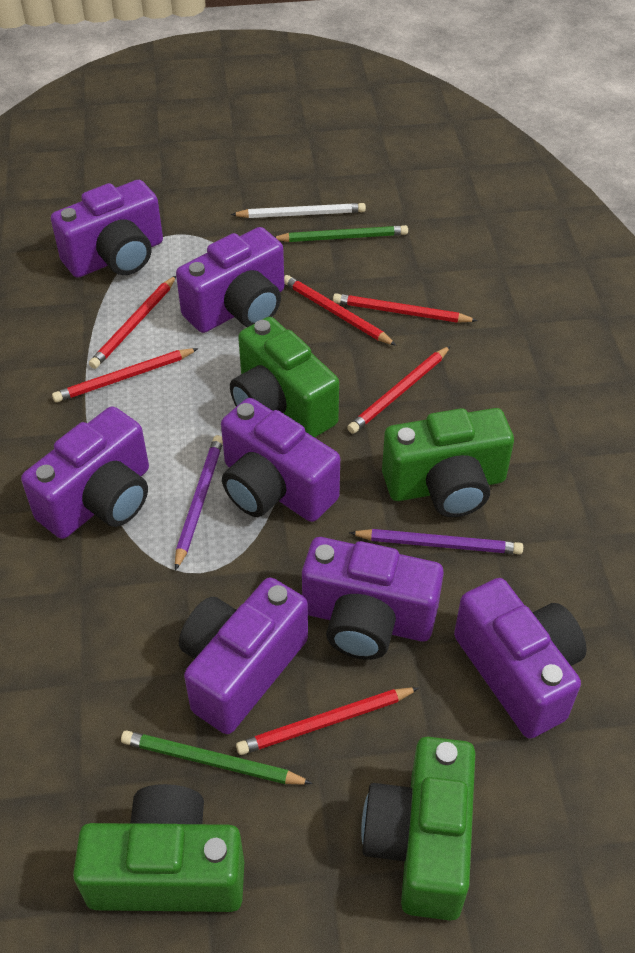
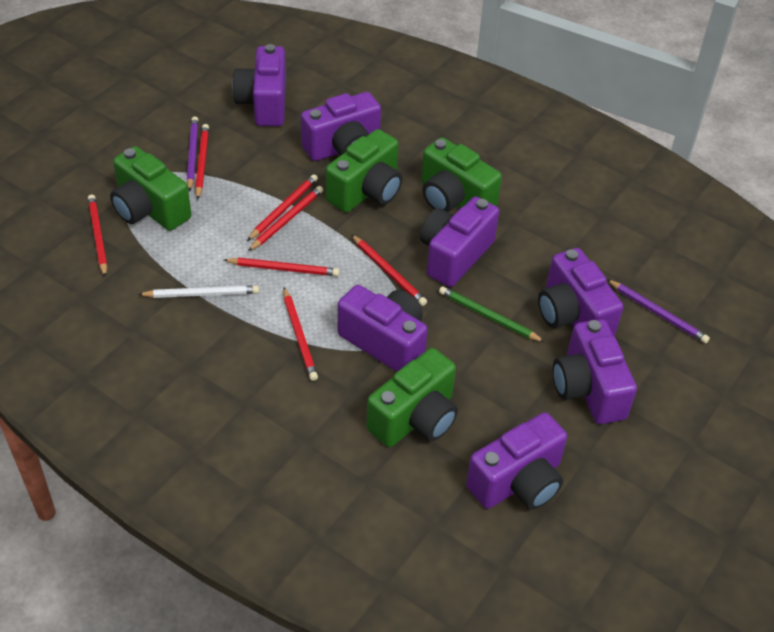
green pencil: [121,730,313,785] [275,225,408,242] = 2 -> [439,286,545,342] = 1
red pencil: [52,348,198,402] [89,276,176,369] [236,687,419,755] [284,275,397,346] [333,293,478,323] [347,346,451,434] = 6 -> [88,194,107,277] [195,124,209,200] [224,258,340,276] [247,174,318,241] [248,186,323,251] [283,287,318,381] [351,234,427,306] = 7

